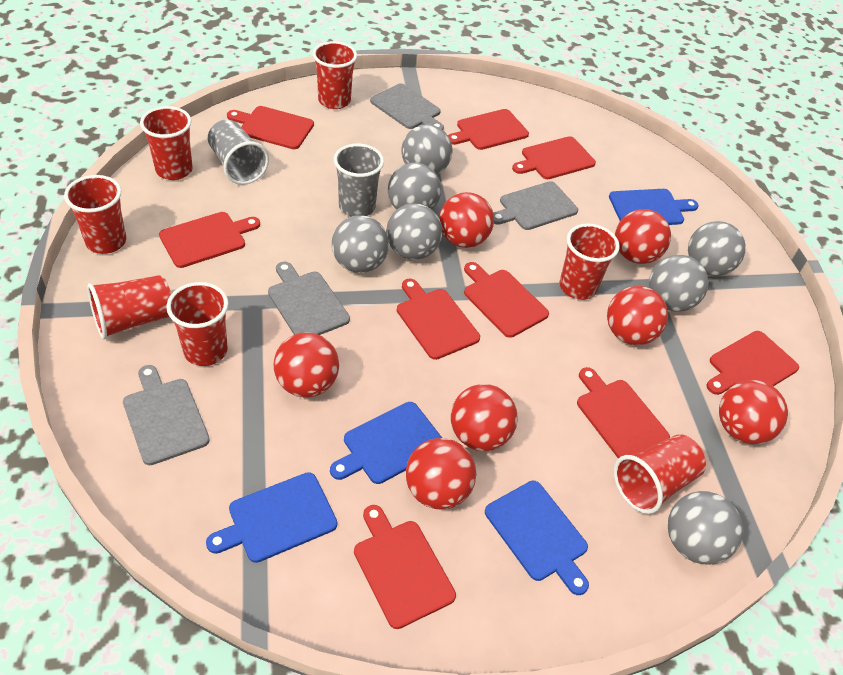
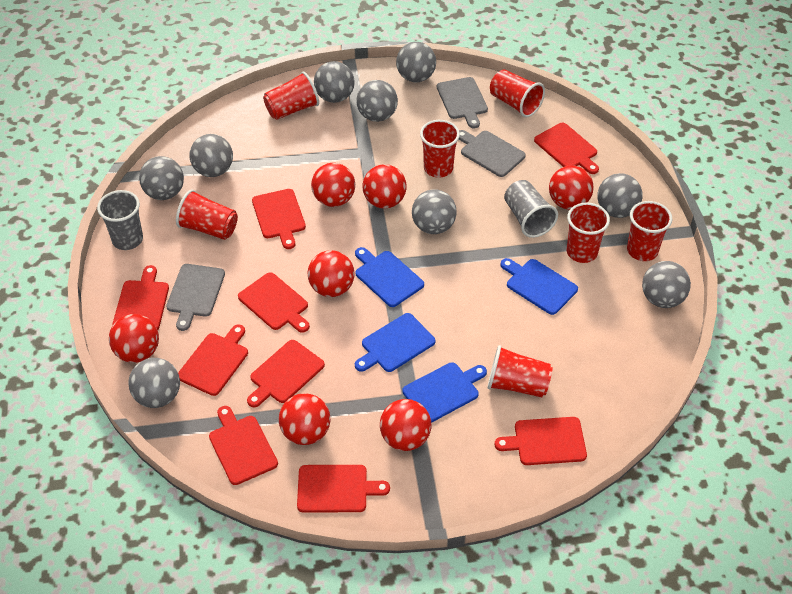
grey ball: [332,215,389,273] [386,203,442,260] [388,162,441,210] [401,124,453,174] [649,255,708,312] [668,491,743,565] [688,221,746,276] = 7 -> [128,358,180,408] [139,156,184,200] [190,134,233,177] [314,61,355,103] [356,80,398,122] [396,42,436,82] [412,189,457,234] [597,173,643,218] [642,261,691,308] = 9
grey cutting board: [123,365,210,465] [268,262,350,335] [370,84,444,130] [493,181,578,230] = 4 -> [166,264,225,331] [437,77,488,128] [459,130,526,177] = 3

